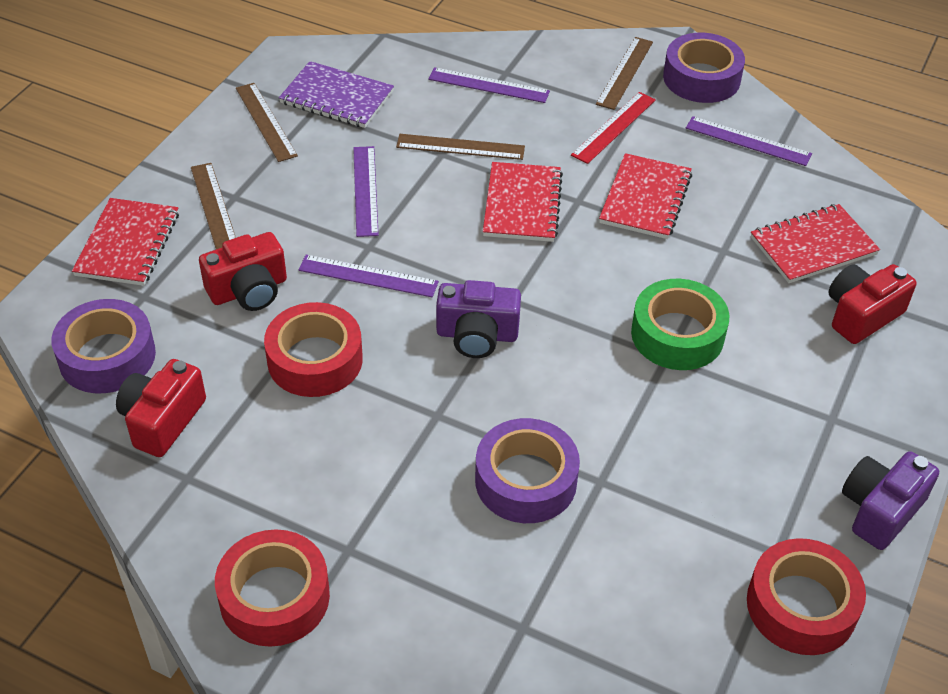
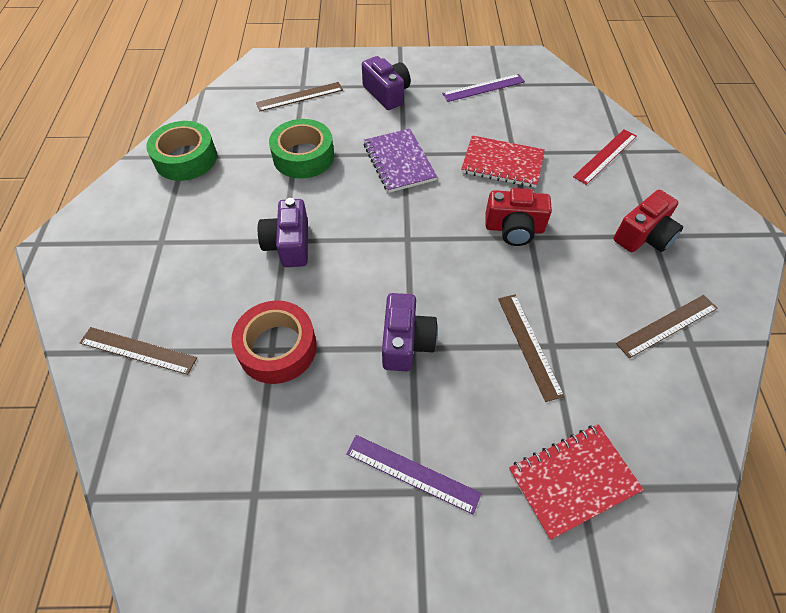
green tape: [631,279,729,370] = 1 -> [146,121,217,181] [269,119,334,179] = 2
purple camera: [436,280,521,358] [842,451,939,550] = 2 -> [258,198,308,267] [362,56,411,110] [382,293,438,371] = 3
purple ruler: [298,255,439,298] [353,146,379,237] [428,67,550,103] [686,116,812,166] = 4 -> [346,435,481,515] [442,74,525,102] = 2
purple tape: [51,299,156,393] [475,418,580,523] [663,33,745,103] = 3 -> none = 0
red camera: [116,359,206,457] [199,232,287,311] [829,264,917,344] = 3 -> [485,188,552,246] [613,190,683,252] = 2
red notebook: [72,198,179,286] [483,162,563,242] [599,153,692,239] [751,204,880,283] = 4 -> [461,135,545,188] [509,424,644,540] = 2
red tape: [215,529,330,647] [264,302,363,397] [747,538,866,655] = 3 -> [231,301,317,384] = 1

